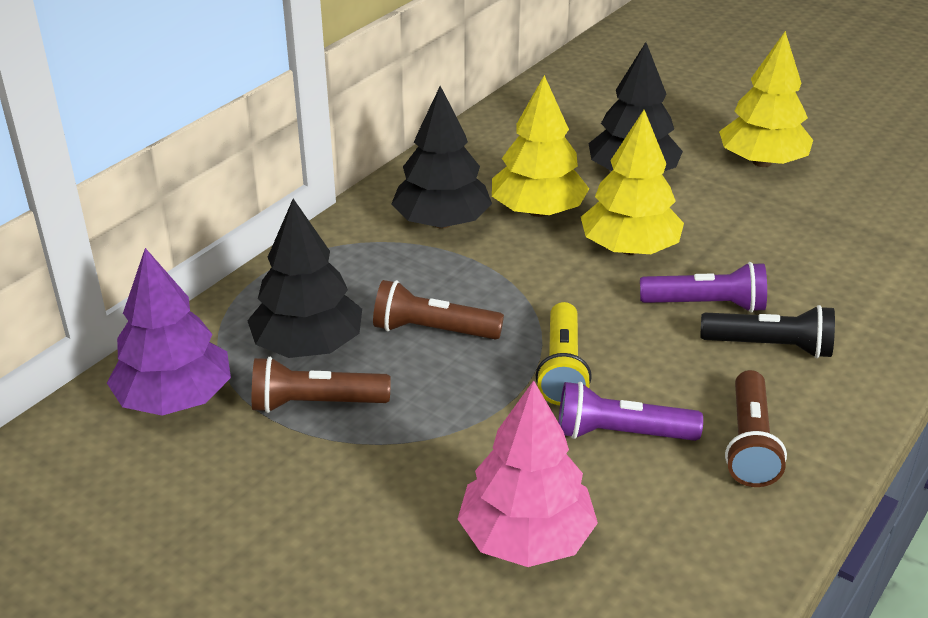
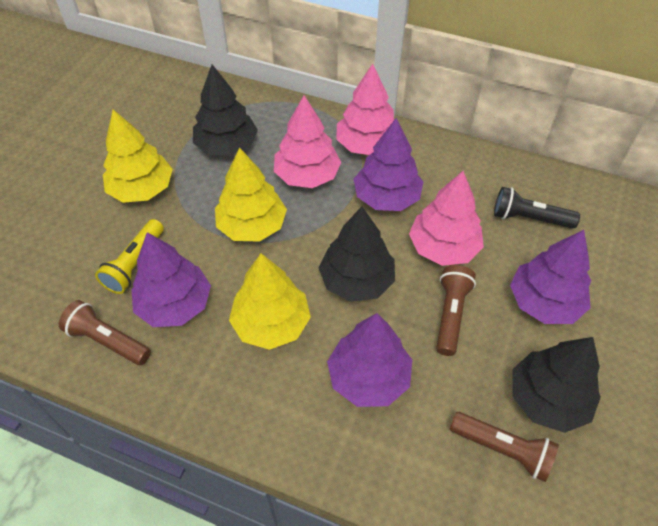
pink tree: [458,381,598,567] = 1 -> [274,95,342,188] [336,64,394,155] [409,171,484,266] = 3
purple flashlight: [558,382,703,441] [640,262,767,313] = 2 -> none = 0
purple tree: [107,248,231,415] = 1 -> [131,232,211,327] [327,313,412,407] [354,118,423,211] [510,230,591,324] = 4

